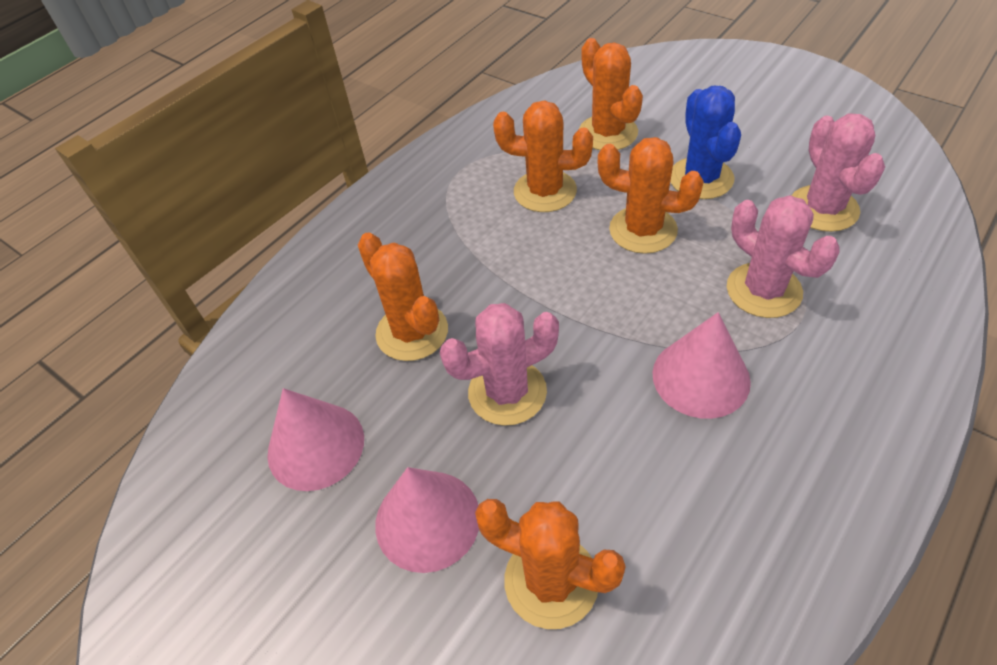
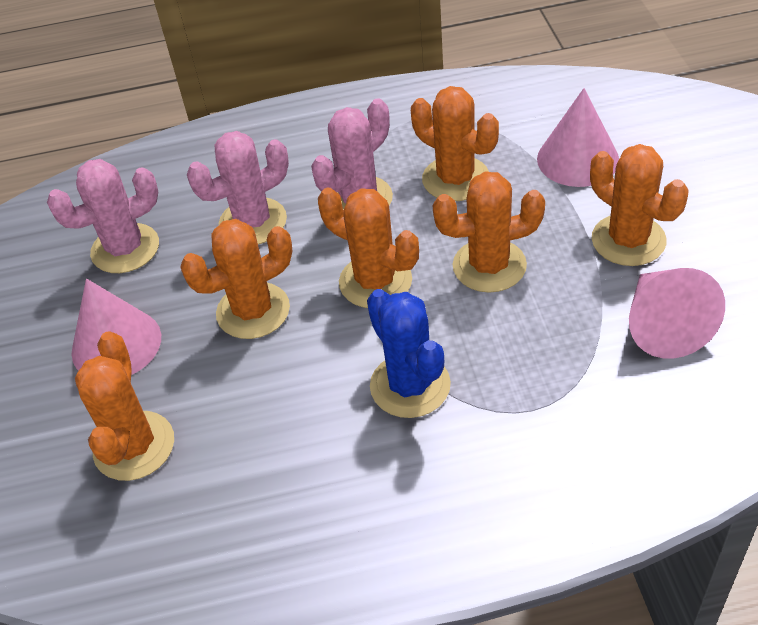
orange cactus: [358,233,448,361] [475,499,626,629] [493,100,593,212] [579,38,643,150] [598,137,704,254] = 5 -> [75,331,174,481] [180,219,292,339] [318,188,419,308] [411,86,499,201] [432,171,545,293] [590,144,689,266] = 6

